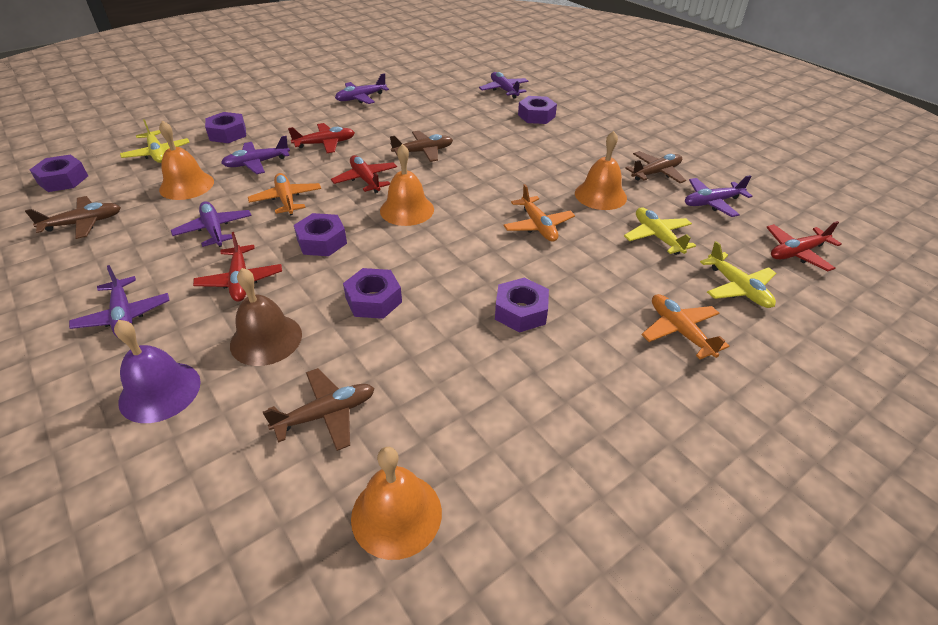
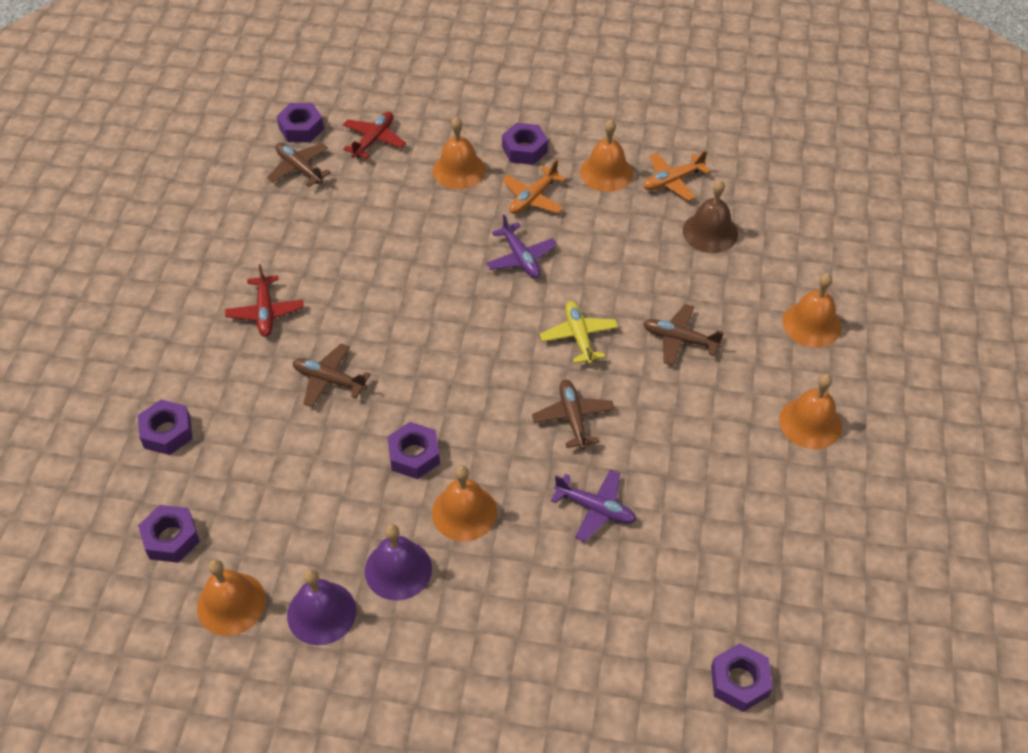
orange bell: [159,120,214,200] [351,447,442,560] [380,144,434,226] [575,131,627,210] = 4 -> [197,559,266,636] [432,465,497,541] [433,117,486,189] [580,120,633,192] [779,374,842,449] [782,273,842,348] = 6
orange plane: [248,173,321,215] [503,184,575,242] [641,294,729,359] = 3 -> [502,159,566,214] [643,150,711,201] = 2
purple bell: [114,320,201,423] = 1 -> [287,569,356,645] [365,524,432,601] = 2
purple plane: [69,265,170,338] [171,201,251,247] [221,136,290,174] [335,73,389,104] [479,72,529,99] [685,175,752,217] = 6 -> [486,214,557,278] [551,469,636,542] = 2
red plane: [193,232,282,302] [288,123,355,153] [331,155,397,193] [766,221,842,272] = 4 -> [225,264,304,337] [343,112,406,159] = 2
yellow plane: [120,119,190,163] [624,207,696,255] [700,241,776,308] = 3 -> [540,301,618,364] = 1

